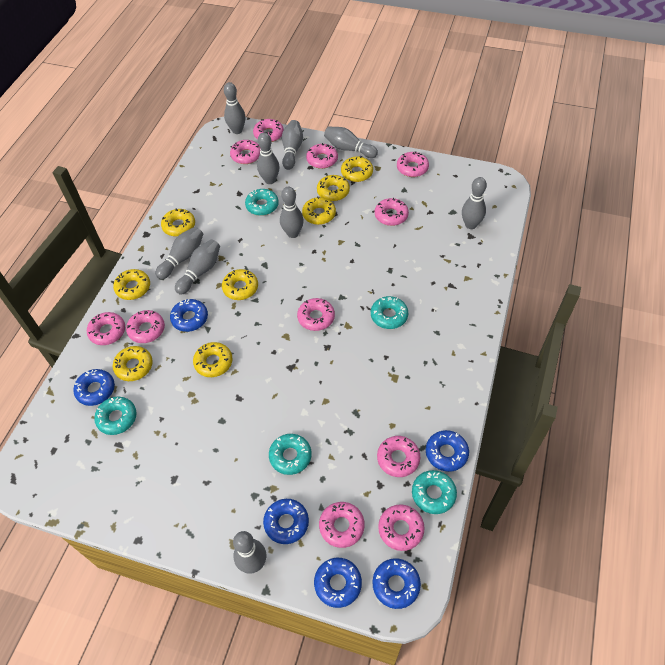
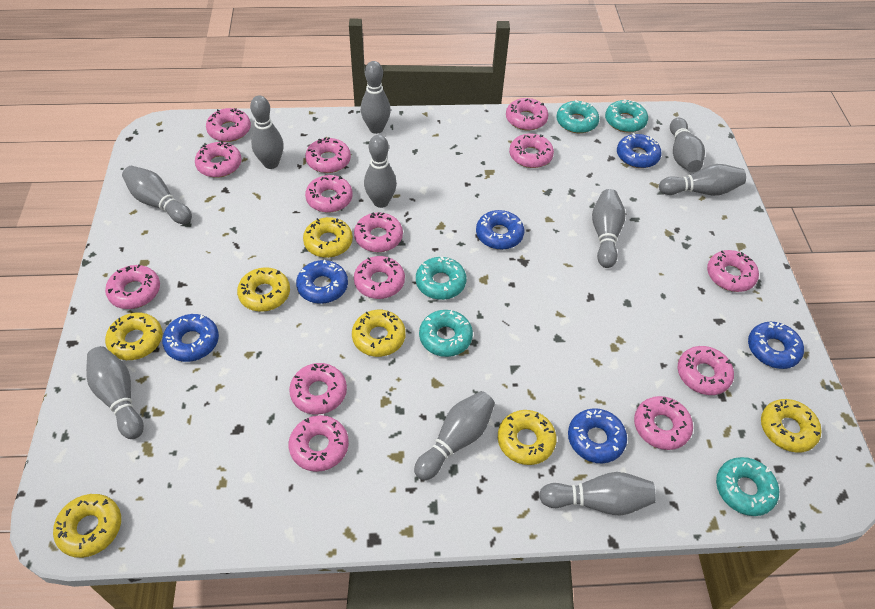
grey bowling pin: [155,227,203,279] [175,239,220,295] [224,82,246,134] [233,531,266,574] [257,132,280,184] [280,187,304,238] [282,120,303,170] [324,126,378,158] [462,177,487,229] = 9 -> [86,346,144,439] [122,166,192,224] [250,96,284,169] [361,61,391,134] [364,135,397,208] [414,391,495,480] [539,472,656,515] [592,189,626,268] [659,164,746,196] [670,118,705,173] = 10
pink donut: [87,312,125,345] [126,310,165,343] [230,140,260,164] [253,119,284,142] [297,298,335,331] [306,143,338,169] [319,502,365,548] [375,198,409,226] [377,436,420,477] [378,504,425,551] [397,151,429,177] = 11 -> [105,264,160,309] [195,141,242,178] [206,108,251,142] [289,363,347,415] [289,415,349,472] [305,137,351,173] [305,175,353,213] [354,212,403,252] [354,256,405,299] [506,98,548,130] [509,133,554,168] [634,396,693,450] [678,346,734,395] [707,250,759,292] = 14
yellow donut: [113,269,150,300] [113,346,153,381] [161,208,195,237] [193,342,233,377] [222,269,258,300] [302,196,336,225] [317,175,350,201] [341,156,373,182] = 8 -> [53,494,121,558] [105,312,163,360] [237,267,290,312] [303,217,353,258] [352,310,406,357] [498,410,557,465] [761,399,821,453] = 7

